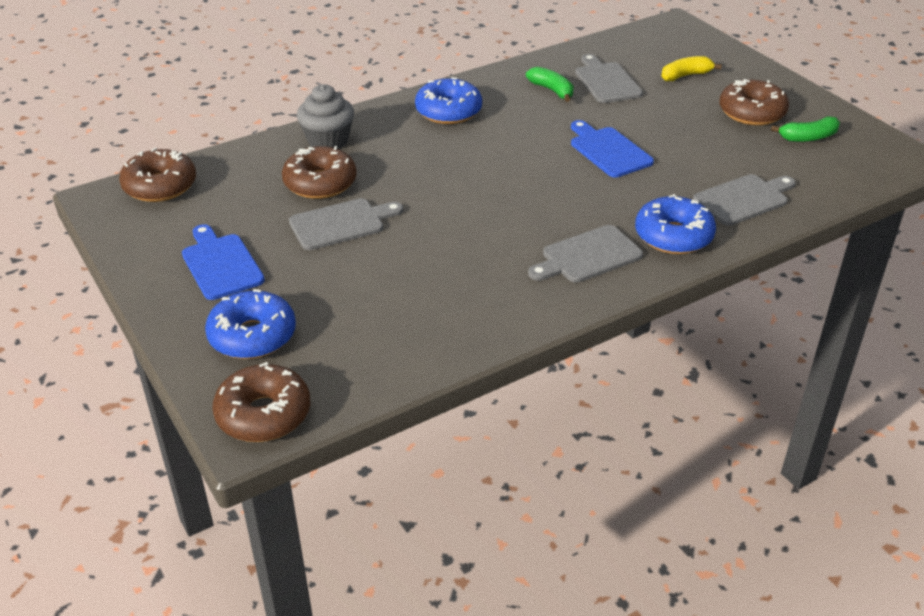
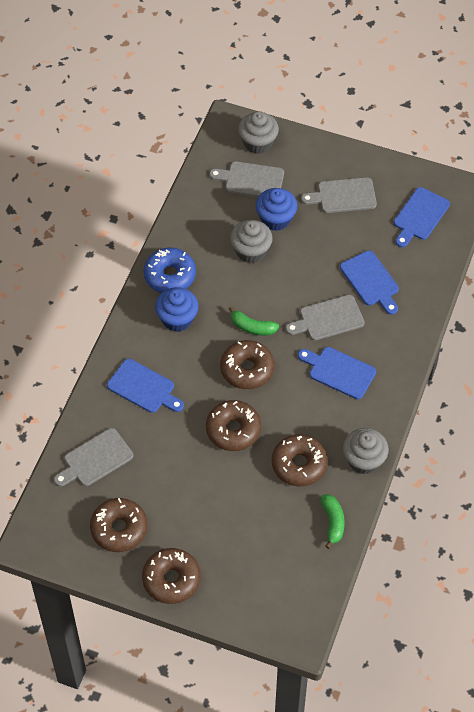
blue cupcake: none = 0 -> [155,287,199,332] [256,188,297,231] = 2
blue cutting board: [182,224,265,300] [571,120,654,178] = 2 -> [107,359,184,413] [298,347,376,399] [340,251,399,315] [394,187,450,247] = 4
blue donut: [205,289,296,359] [415,77,482,124] [635,194,716,254] = 3 -> [144,247,196,293] = 1
brown donut: [119,148,196,202] [212,362,311,442] [282,146,357,199] [720,79,789,126] = 4 -> [90,498,147,552] [142,548,200,604] [206,400,261,451] [220,340,274,389] [272,434,328,486] = 5
grey cupcake: [297,84,354,149] = 1 -> [230,220,273,263] [238,111,279,154] [343,428,389,474] = 3
yellow banana: [661,56,722,81] = 1 -> none = 0

